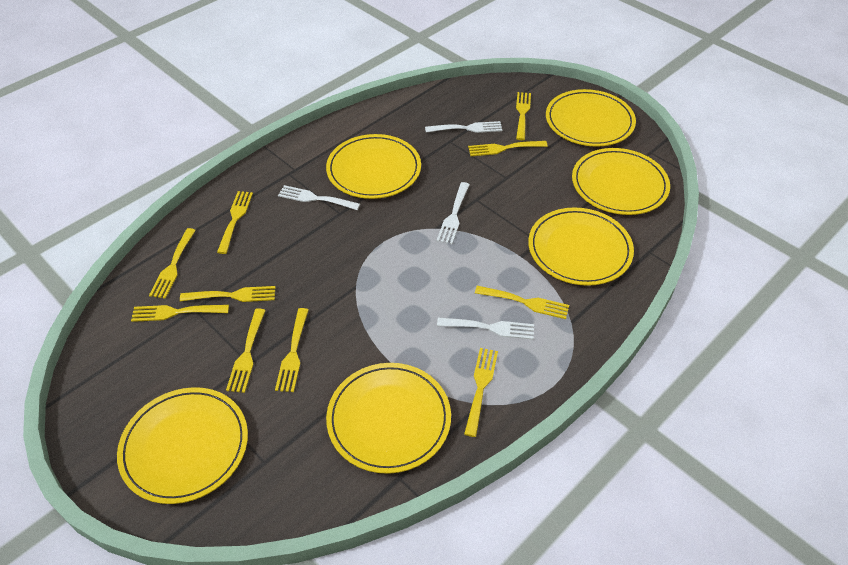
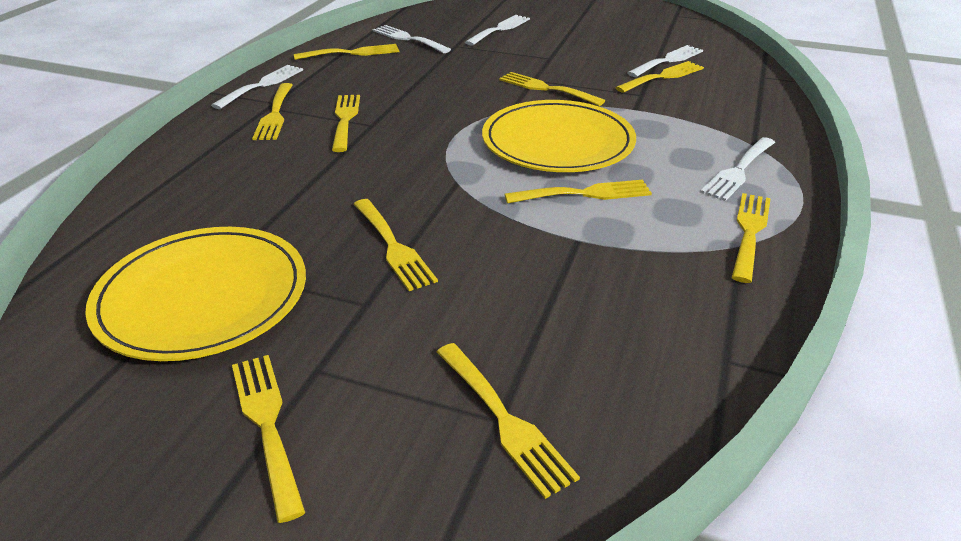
white fork: [278,185,360,210] [425,121,502,133] [437,182,470,244] [437,317,534,340] = 4 -> [211,65,303,109] [373,25,451,53] [465,15,530,46] [627,45,703,77] [700,137,775,201] = 5
yellow plate: [117,387,248,504] [326,134,421,199] [326,363,451,474] [528,207,634,286] [546,89,636,147] [572,148,670,215] = 6 -> [85,227,306,361] [482,100,636,172] = 2

